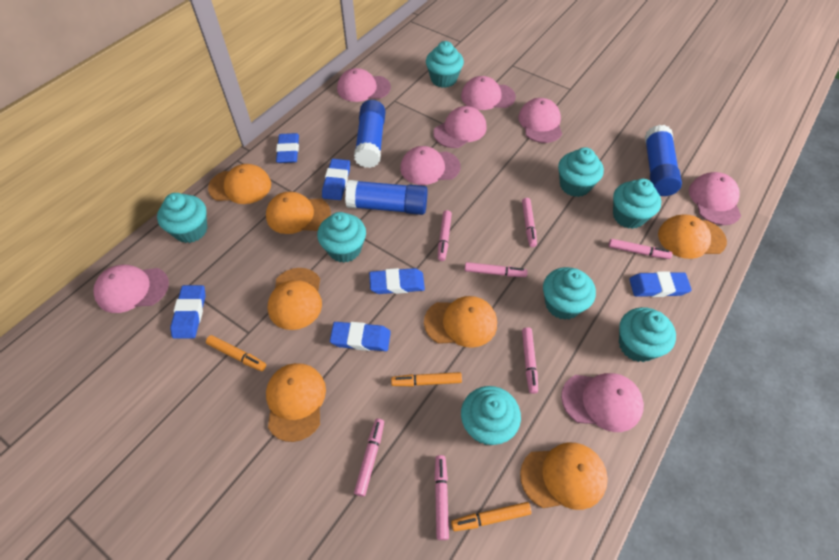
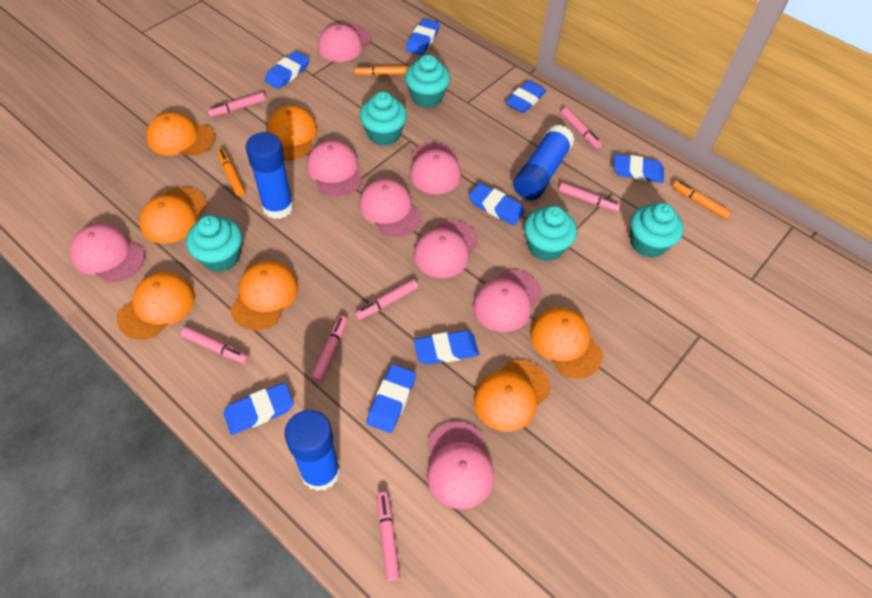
blue eraser: [170,285,206,339] [276,133,299,163] [322,159,350,200] [330,322,391,351] [369,268,425,294] [629,271,692,297] = 6 -> [223,383,294,435] [265,51,309,89] [367,364,416,433] [406,19,440,55] [414,330,479,365] [469,183,525,225] [505,81,546,113] [614,154,664,183] = 8
turquoise cupcake: [157,193,207,243] [317,212,366,263] [426,41,464,88] [461,386,521,445] [543,267,596,320] [558,147,604,197] [613,179,661,229] [619,307,676,362] = 8 -> [186,215,242,272] [360,91,407,146] [405,54,450,108] [524,206,577,261] [630,203,684,258] = 5

